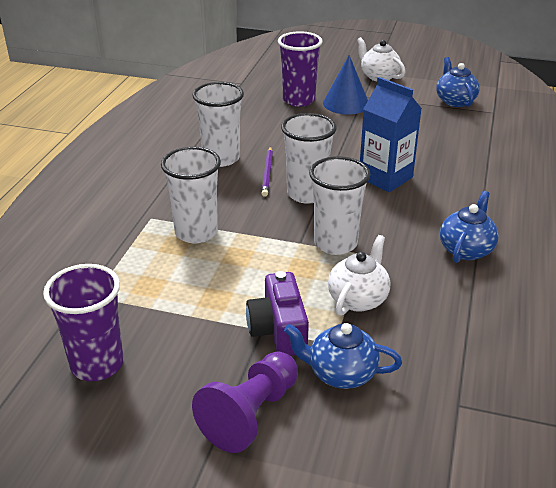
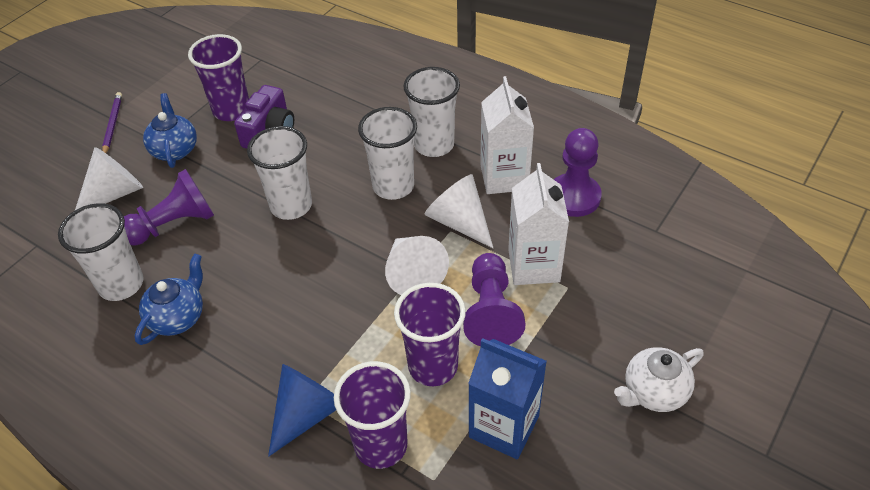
blue teapot: [284,323,402,389] [436,57,480,107] [440,191,499,263] = 3 -> [135,254,203,345] [143,93,197,168] = 2
purple cup: [43,264,124,381] [278,31,323,107] = 2 -> [188,34,249,121] [334,361,411,469] [394,283,466,386] = 3
purple pawn: [192,352,298,453] = 1 -> [124,169,214,246] [463,253,525,346] [554,128,602,217] = 3
white carton: none = 0 -> [480,76,534,194] [508,163,569,285] = 2
white cone: none = 0 -> [75,147,143,210] [385,236,449,295] [424,174,493,248] = 3
white teapot: [328,235,390,316] [357,37,406,81] = 2 -> [614,347,704,412] = 1

